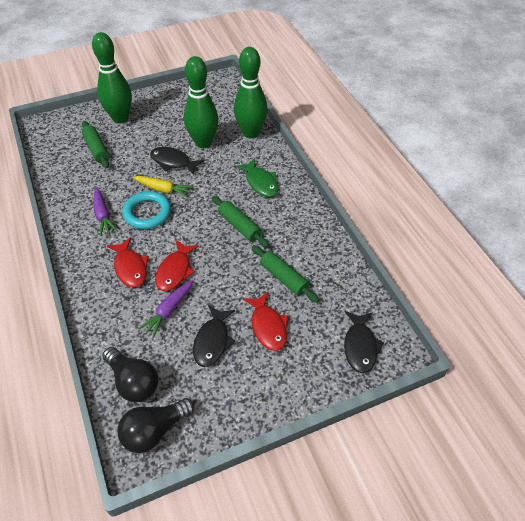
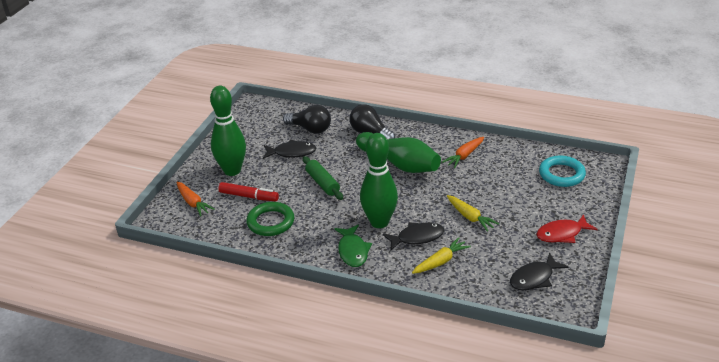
green ring: none = 0 -> [246,202,294,236] = 1
green rolling pin: [82,121,109,169] [212,196,269,248] [252,245,319,303] = 3 -> [303,156,343,200] = 1
orange carrot: none = 0 -> [176,182,215,217] [442,137,484,168] = 2
purple carrot: [94,187,118,236] [138,280,194,338] = 2 -> none = 0
red fish: [107,237,149,287] [155,240,199,291] [243,291,288,351] = 3 -> [536,214,597,243] = 1
red marker: none = 0 -> [218,182,279,201] = 1
yellow carrot: [133,176,193,198] = 1 -> [412,237,471,274] [447,195,499,232] = 2

